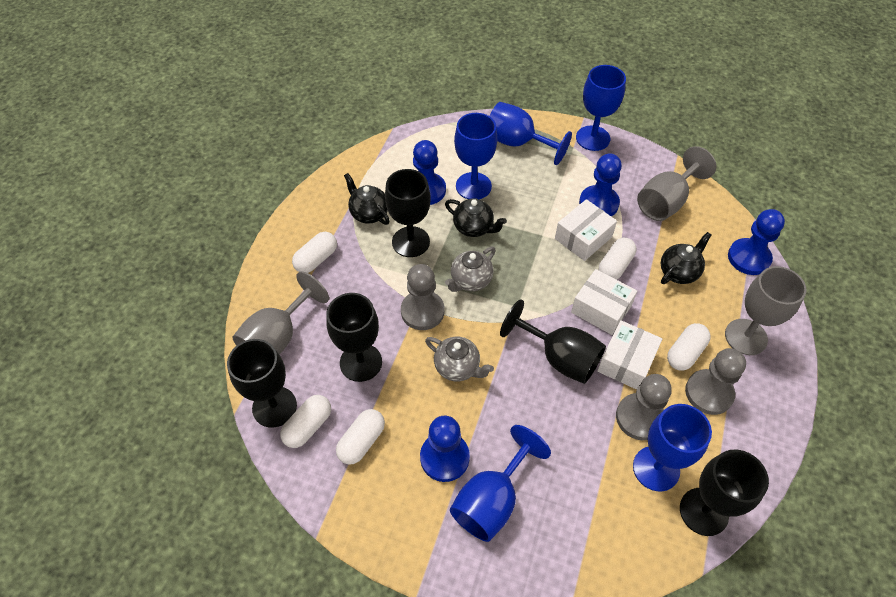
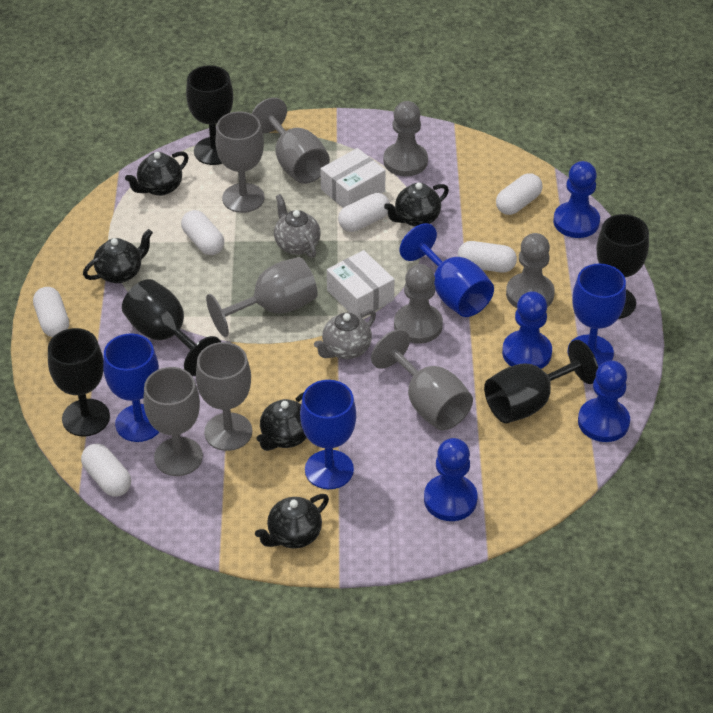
black teapot: [344,173,390,225] [445,198,507,237] [661,232,711,284] = 3 -> [83,229,153,283] [125,151,189,196] [255,494,329,548] [257,392,307,451] [384,182,449,227] = 5
blue goblet: [450,425,551,542] [454,113,497,199] [490,102,572,165] [576,65,626,151] [633,404,712,492] = 5 -> [103,333,159,442] [300,380,356,489] [400,223,494,317] [568,264,626,367] = 4
grey goblet: [232,271,329,354] [637,146,717,221] [725,266,806,355] = 3 -> [143,367,203,476] [196,342,252,451] [206,257,318,337] [215,112,265,213] [251,98,330,184] [371,329,473,431] = 6
white box: [555,199,617,261] [571,269,637,335] [597,320,662,390] = 3 -> [321,148,386,208] [327,250,395,318] = 2
white capsule: [280,395,331,448] [292,232,337,273] [336,409,385,465] [599,238,636,280] [667,323,711,371] = 5 -> [33,287,69,337] [81,443,131,497] [181,210,224,255] [338,193,390,232] [458,241,517,273] [496,173,543,215] = 6

